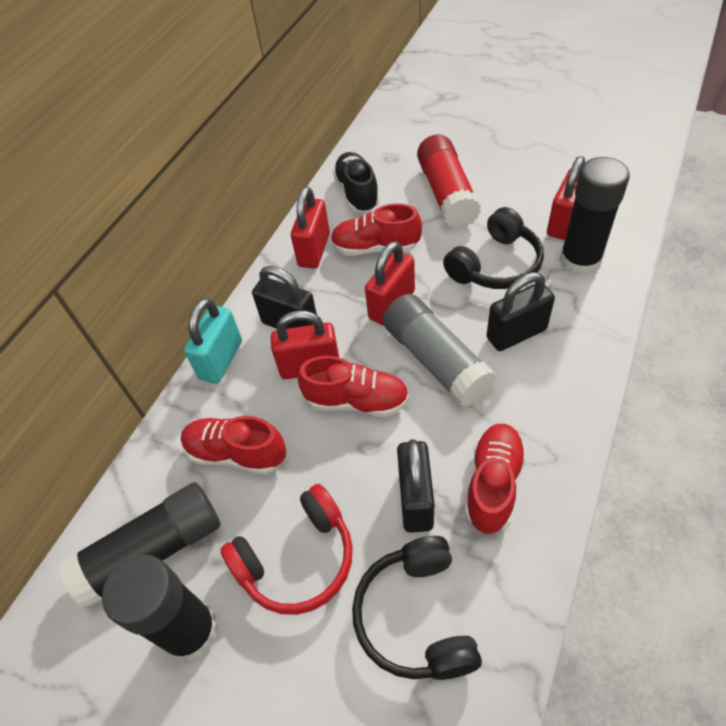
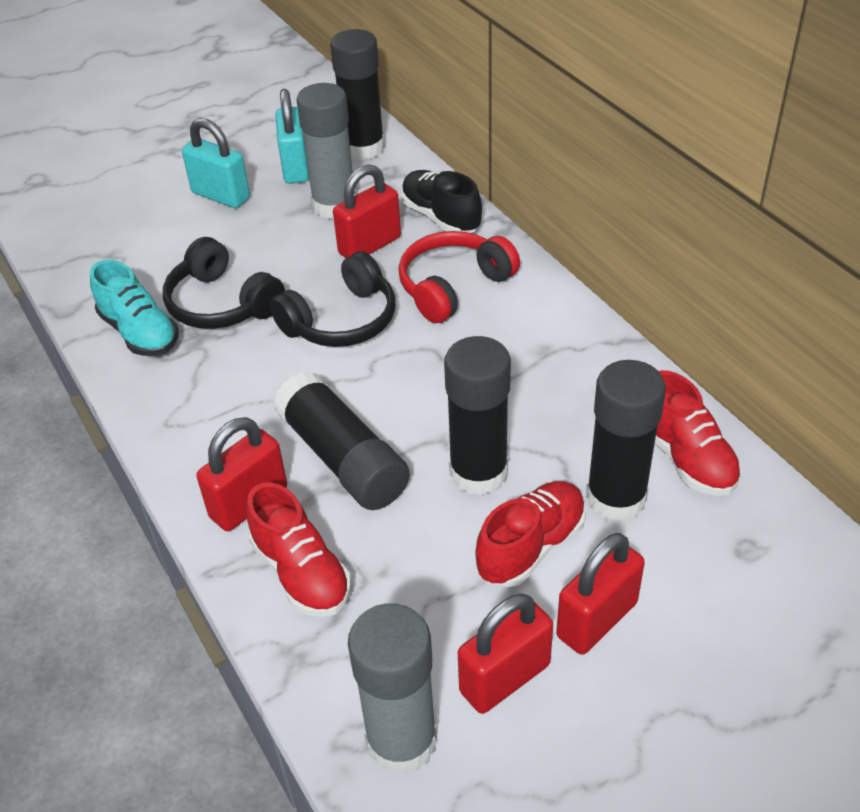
black glue stick: [58,482,220,609] [102,555,218,661] [559,157,630,276] = 3 -> [274,371,410,510] [330,29,385,160] [444,336,511,495] [586,360,666,522] = 4
black padlock: [252,266,317,329] [397,439,434,533] [487,272,555,351] = 3 -> none = 0
grey glue stick: [383,294,496,407] = 1 -> [296,83,356,219] [348,603,437,775] = 2
red glue stick: [417,134,481,229] = 1 -> none = 0
red shoe: [181,416,286,475] [298,356,409,417] [331,203,422,256] [465,424,527,534] = 4 -> [246,483,351,617] [475,481,586,587] [655,370,742,496] = 3
turquoise padlock: [184,298,242,384] = 1 -> [182,118,250,208] [275,89,309,184] = 2
turquoise shoe: none = 0 -> [90,260,179,356] = 1

